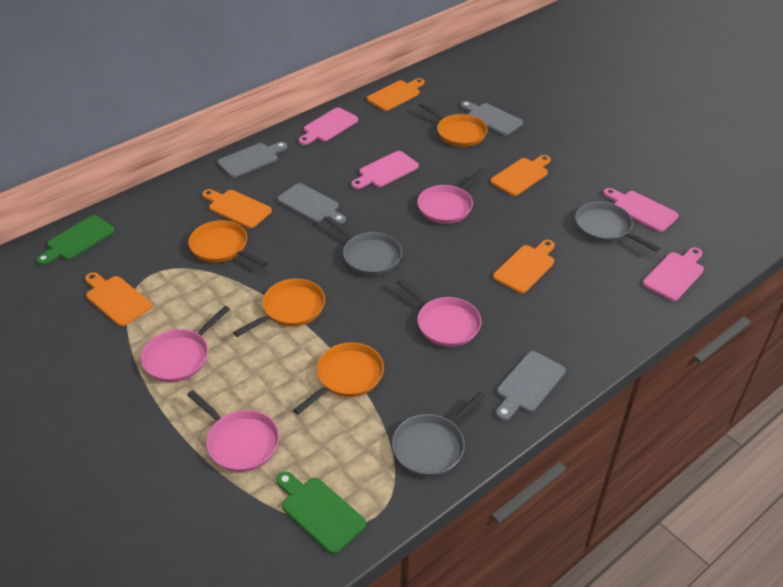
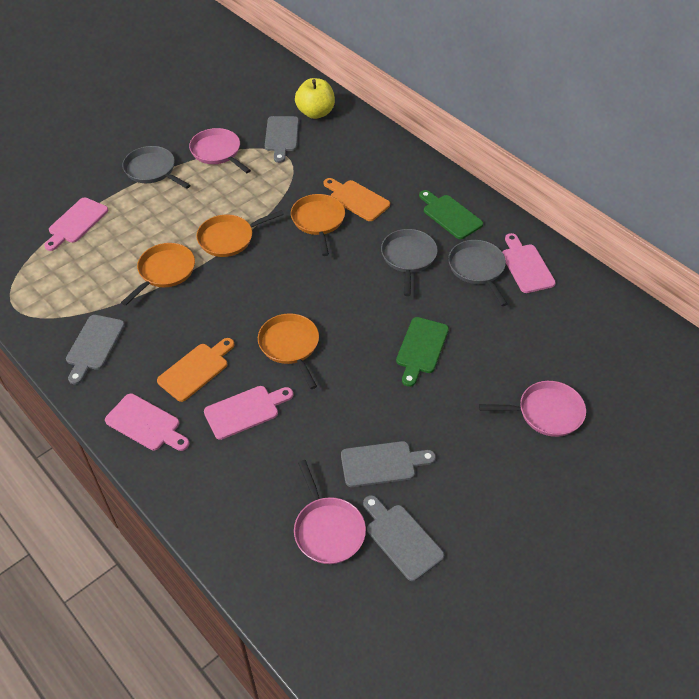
orange cutting board: [85,272,152,326] [202,189,272,228] [367,78,425,111] [490,155,551,196] [493,240,555,293] = 5 -> [157,338,234,402] [323,178,390,221] = 2
pink pan: [141,306,230,382] [187,390,279,472] [396,279,482,347] [417,169,485,224] = 4 -> [189,128,251,173] [294,460,366,564] [479,381,586,437] = 3
yellow apple: none = 0 -> [295,78,335,119] = 1

